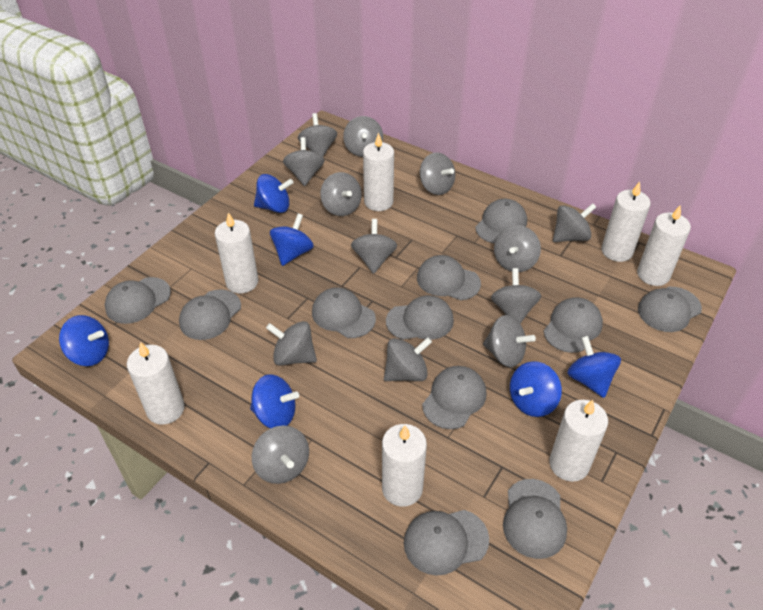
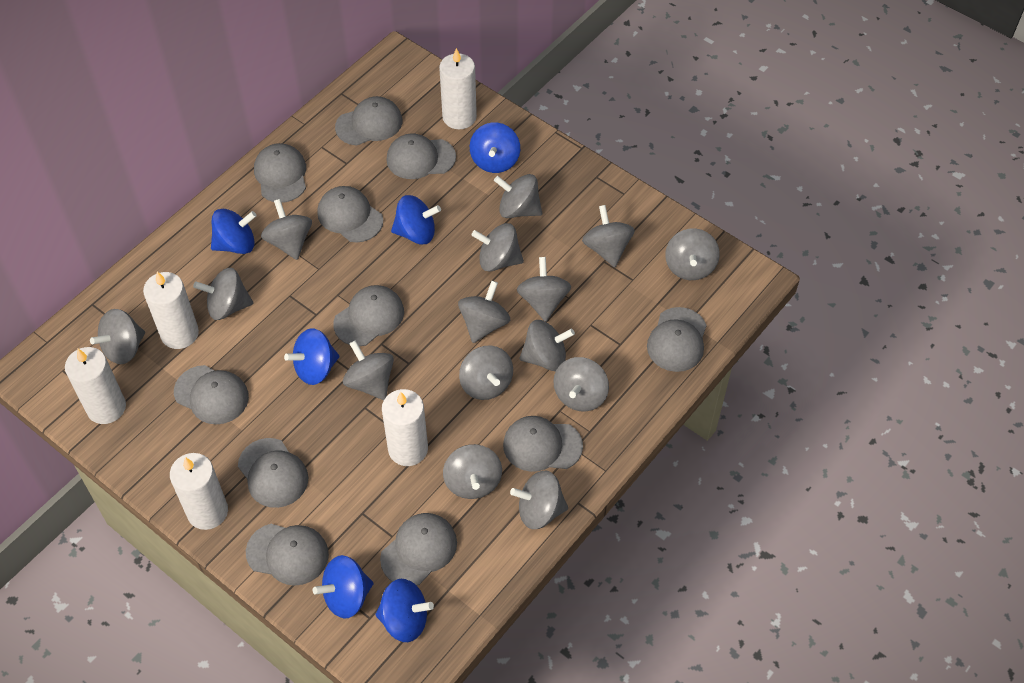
grey spinning top: [252,425,309,484] [266,321,317,366] [283,137,325,186] [298,113,337,156] [320,172,362,216] [343,116,383,157] [351,219,397,274] [384,337,432,381] [420,152,455,195] [483,315,536,367] [491,268,542,324] [494,225,541,272] [553,203,596,242] = 13 -> [90,309,145,364] [193,268,254,320] [261,199,312,260] [343,340,394,400] [443,444,502,499] [458,281,511,343] [459,346,513,400] [471,223,524,272] [494,174,542,218] [510,470,568,529] [517,257,571,322] [520,320,575,371] [553,357,609,411] [582,205,635,267] [665,228,720,280] = 15
white candle: [127,342,185,425] [215,212,258,293] [363,133,394,211] [382,424,427,507] [549,400,608,482] [601,182,651,262] [637,205,691,286] = 7 -> [65,347,126,424] [143,272,199,349] [170,453,228,530] [382,389,428,466] [439,48,477,129] = 5

